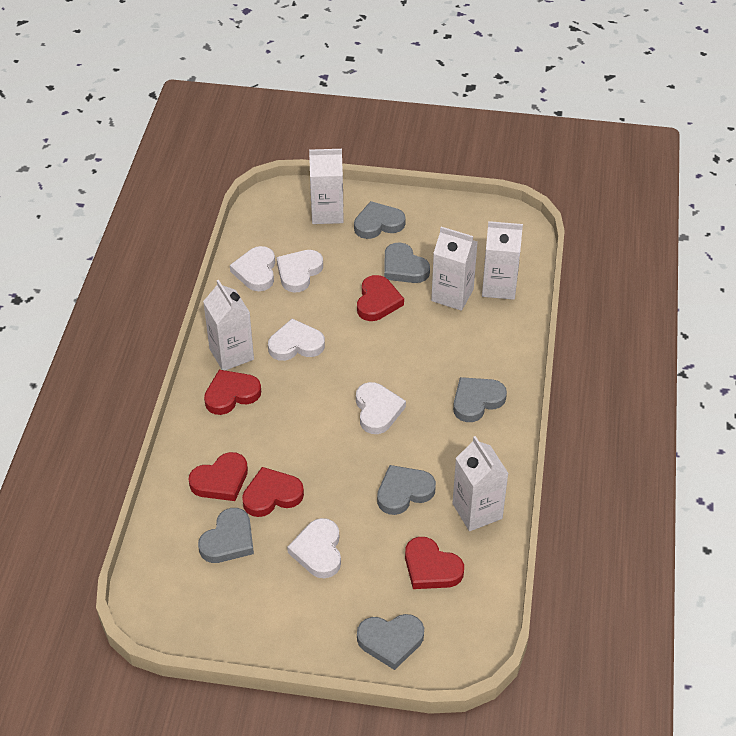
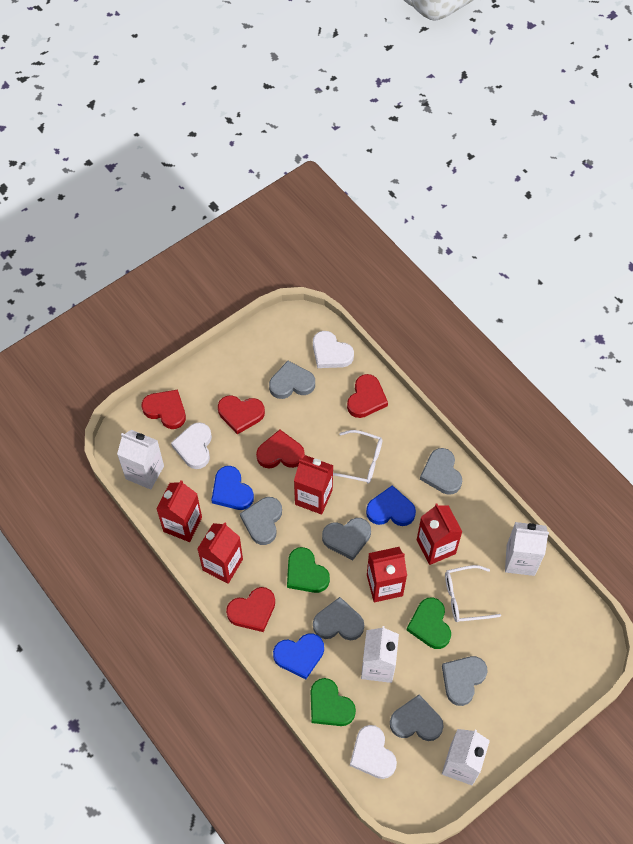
blue heart: none = 0 -> [211,466,254,510] [273,633,324,679] [366,485,416,526] = 3
green heart: none = 0 -> [287,547,330,593] [311,678,356,726] [407,598,451,649] = 3
grey heart: [198,508,254,563] [354,201,406,239] [357,614,424,670] [377,465,436,515] [384,242,430,283] [453,377,507,422] = 6 -> [240,497,282,545] [269,361,315,399] [313,597,364,640] [322,518,371,560] [390,695,444,741] [420,448,462,495] [442,656,488,706] = 7
red carton: none = 0 -> [156,480,202,542] [197,522,243,584] [294,455,334,515] [367,547,407,602] [417,503,462,565] = 5
white carton: [203,280,254,370] [309,149,344,224] [431,227,478,311] [452,436,509,531] [482,221,523,300] = 5 -> [117,430,164,490] [361,626,399,683] [442,729,490,785] [505,522,549,576] = 4
white glasses: none = 0 -> [333,430,382,483] [445,565,501,622] = 2
white heart: [230,246,275,291] [268,319,325,361] [277,250,323,293] [287,518,341,578] [356,382,406,434] = 5 -> [171,422,212,469] [313,331,354,368] [350,725,397,779] = 3

